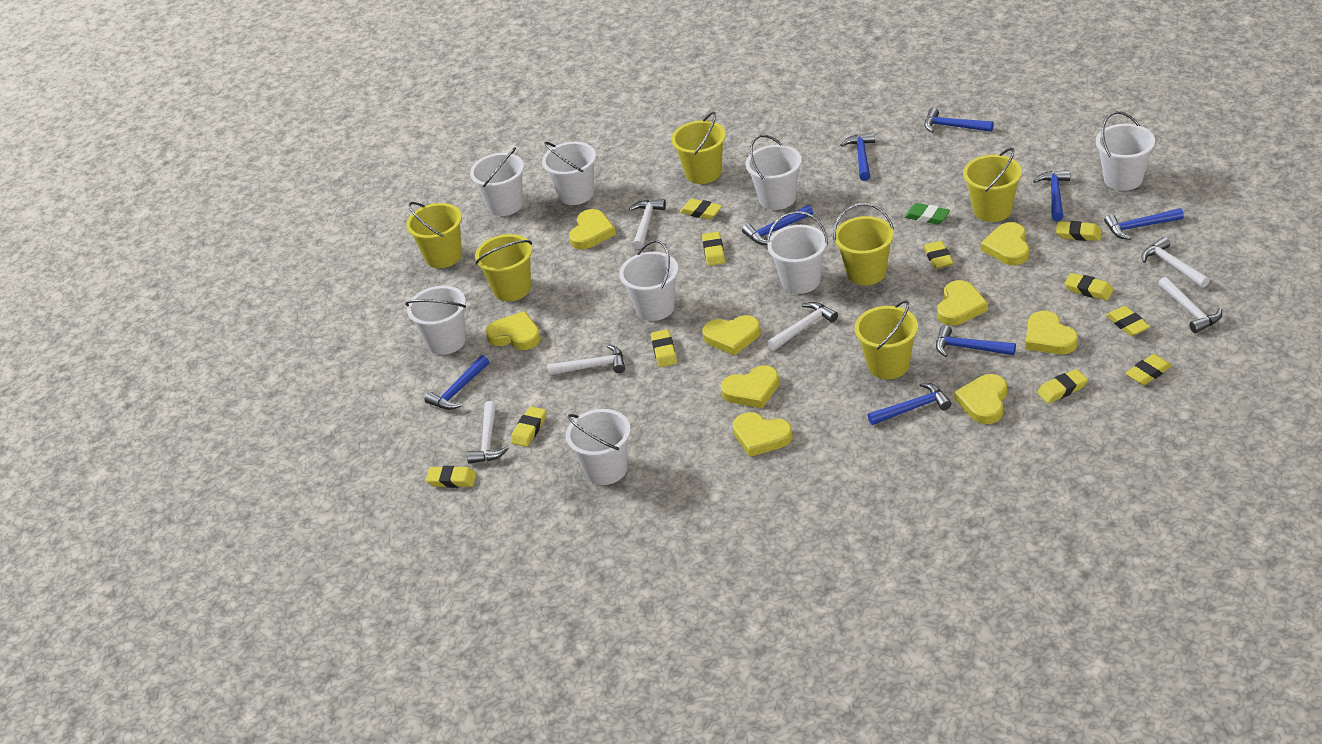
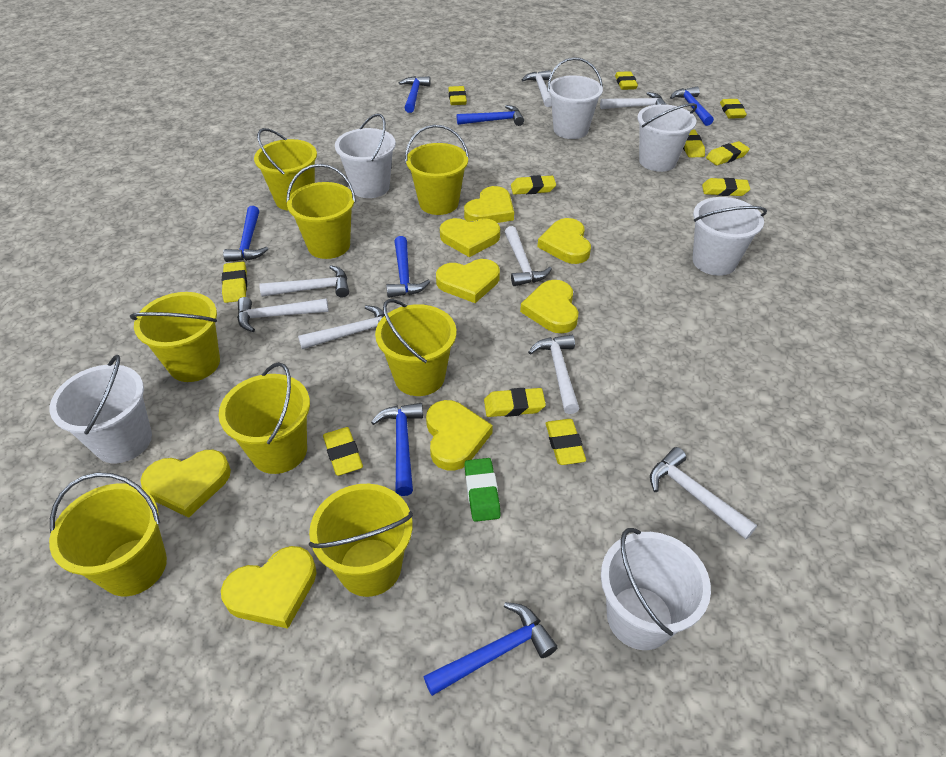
blue hammer: [424,355,489,410] [742,205,813,245] [841,132,875,181] [868,383,952,425] [924,108,994,133] [936,325,1016,357] [1033,170,1070,221] [1104,208,1184,240] = 8 -> [223,206,268,262] [371,403,423,496] [386,236,430,298] [399,76,431,113] [423,602,558,696] [457,105,524,126] [670,87,714,126] = 7
white bucket: [405,286,466,355] [470,147,524,216] [542,142,596,205] [566,409,631,485] [619,240,678,321] [746,135,802,210] [767,211,828,294] [1096,111,1155,191] = 8 -> [50,355,152,463] [335,113,396,198] [548,57,603,139] [601,528,711,650] [637,103,697,172] [693,197,767,276] = 6
white hammer: [467,401,509,464] [547,344,625,376] [629,199,666,249] [768,302,838,351] [1141,237,1210,288] [1158,277,1222,333] = 6 -> [237,297,329,332] [259,265,349,298] [298,305,385,349] [505,226,552,286] [522,70,552,107] [528,335,580,414] [600,92,667,109] [650,447,757,539] = 8
yellow bucket: [406,202,462,268] [475,234,532,301] [671,112,726,184] [833,203,894,285] [855,300,918,379] [963,148,1022,222] = 6 -> [49,473,167,596] [130,292,220,382] [219,362,310,474] [254,128,317,211] [286,164,356,259] [309,484,413,597] [375,299,456,396] [405,125,469,215] = 8
yellow heart: [486,311,541,350] [569,209,616,249] [702,315,761,356] [721,365,779,408] [733,412,793,457] [937,280,988,325] [954,374,1007,424] [981,222,1029,265] [1026,311,1078,354] = 9 -> [141,450,231,518] [221,546,317,629] [426,400,493,471] [436,259,500,303] [440,218,500,257] [464,186,514,223] [520,280,578,333] [537,218,591,264] = 8

